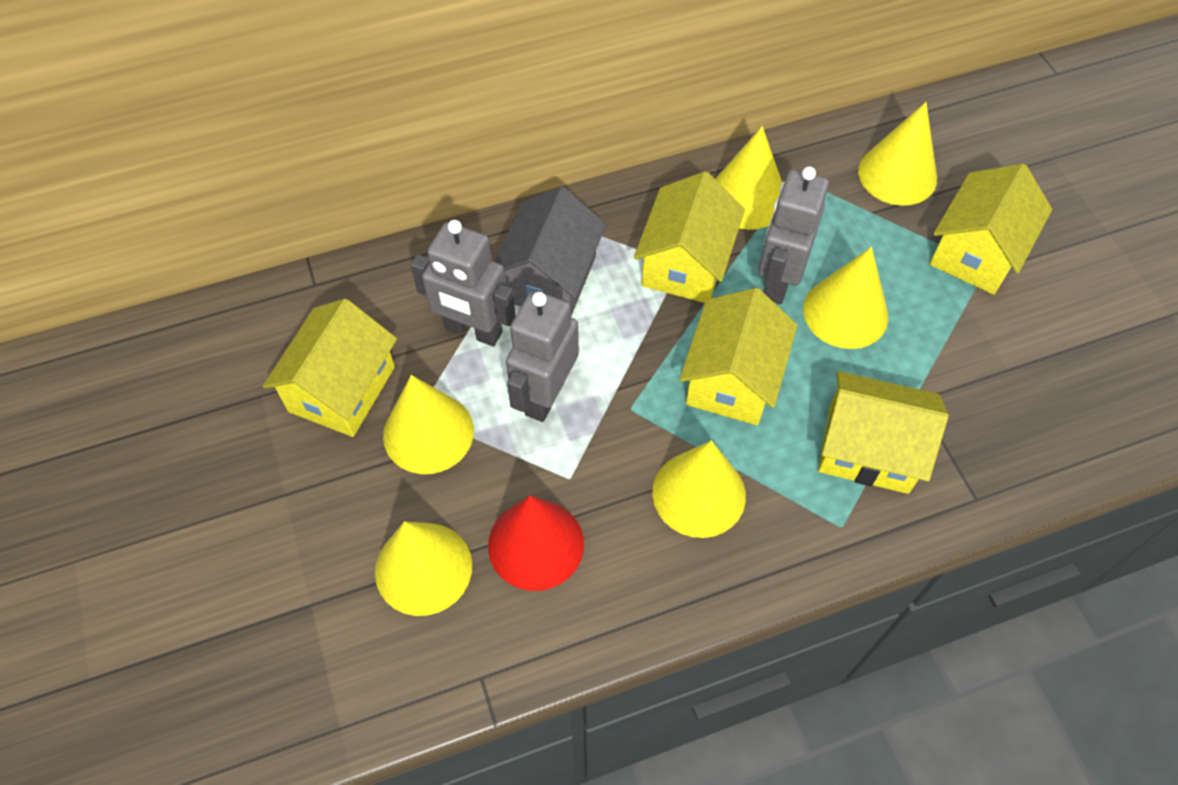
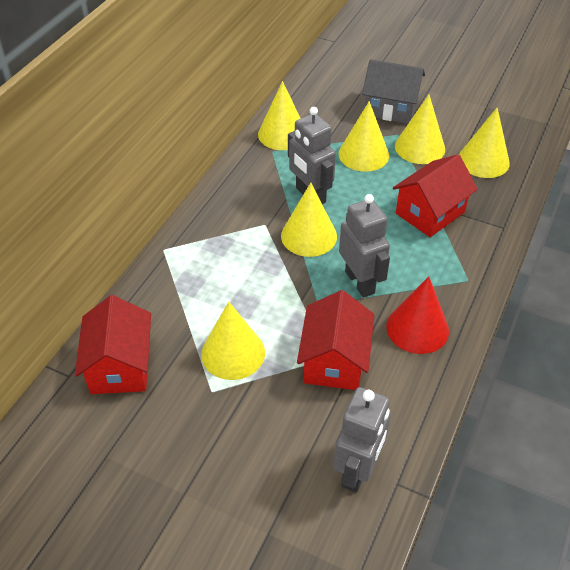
red house: none = 0 -> [75,295,151,394] [297,290,374,390] [393,154,478,237] = 3
yellow house: [263,299,397,437] [634,171,745,303] [679,288,798,425] [818,371,949,494] [929,164,1052,295] = 5 -> none = 0

